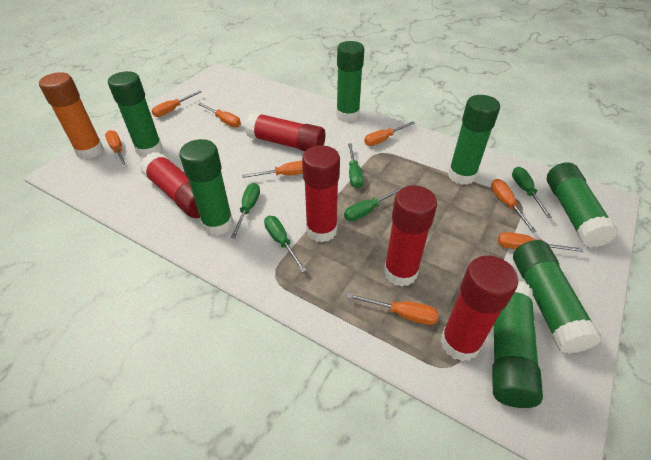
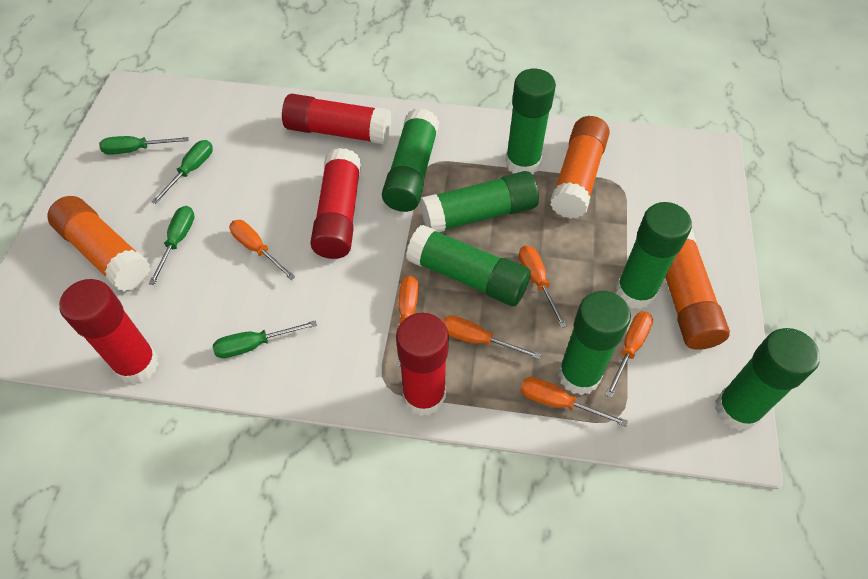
green screwdriver: [231,183,260,238] [264,216,307,273] [344,187,403,221] [348,143,363,188] [512,167,552,218] = 5 -> [99,136,189,155] [149,206,195,285] [152,140,213,204] [213,320,317,358] = 4
orange glue stick: [39,72,104,159] = 1 -> [47,196,150,291] [550,116,610,219] [665,230,730,350] = 3
orange screwdriver: [105,130,127,168] [152,91,201,117] [198,103,241,127] [242,161,303,178] [347,293,439,325] [364,121,415,146] [491,179,536,232] [498,232,584,252] = 8 -> [229,220,296,280] [397,276,419,367] [443,315,541,359] [519,245,567,328] [520,377,628,427] [605,311,653,398] = 6
red glue stick: [140,152,200,218] [245,112,325,151] [302,145,340,242] [384,185,437,287] [440,256,518,361] = 5 -> [59,279,159,384] [282,94,391,144] [310,148,361,259] [396,313,449,416] = 4

